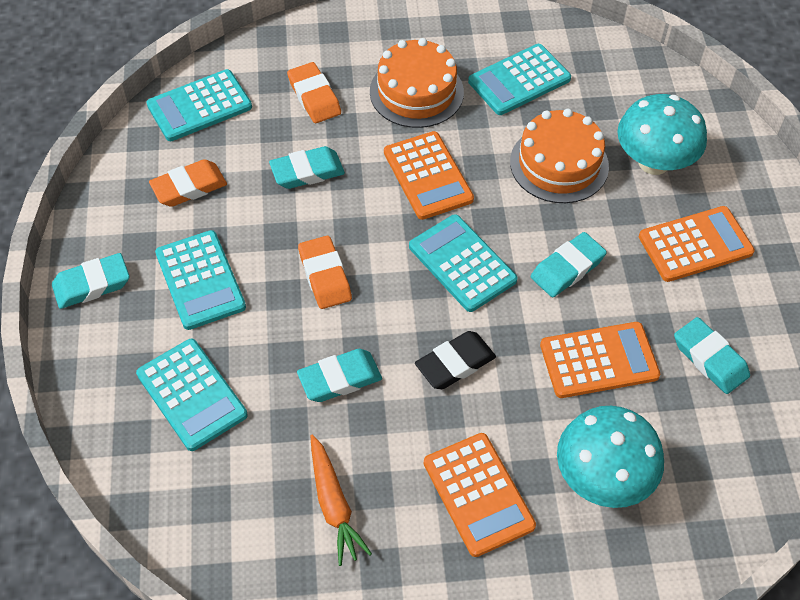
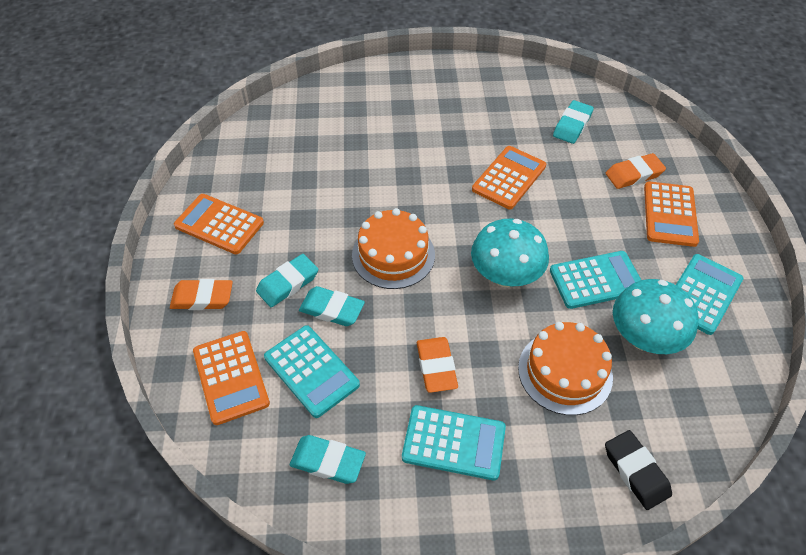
orange carrot: [311,435,372,566] = 1 -> none = 0
turquoise calculator: [136,339,248,451] [146,69,252,141] [155,230,246,330] [409,214,517,312] [468,44,571,115] = 5 -> [264,325,360,418] [402,405,506,481] [550,251,641,309] [676,254,744,335] = 4
turquoise eraser: [52,253,130,309] [269,146,345,189] [297,349,382,402] [531,232,607,297] [674,317,750,394] = 5 -> [256,254,318,307] [290,435,366,484] [299,286,365,326] [553,100,594,144] = 4

